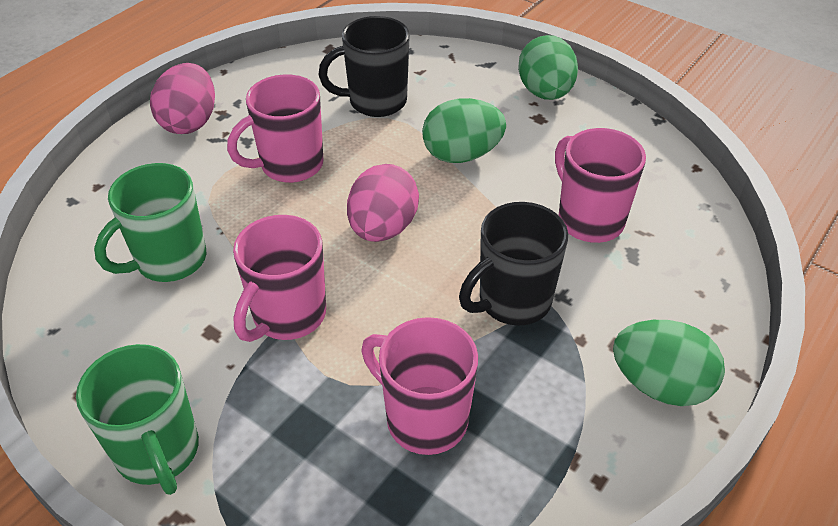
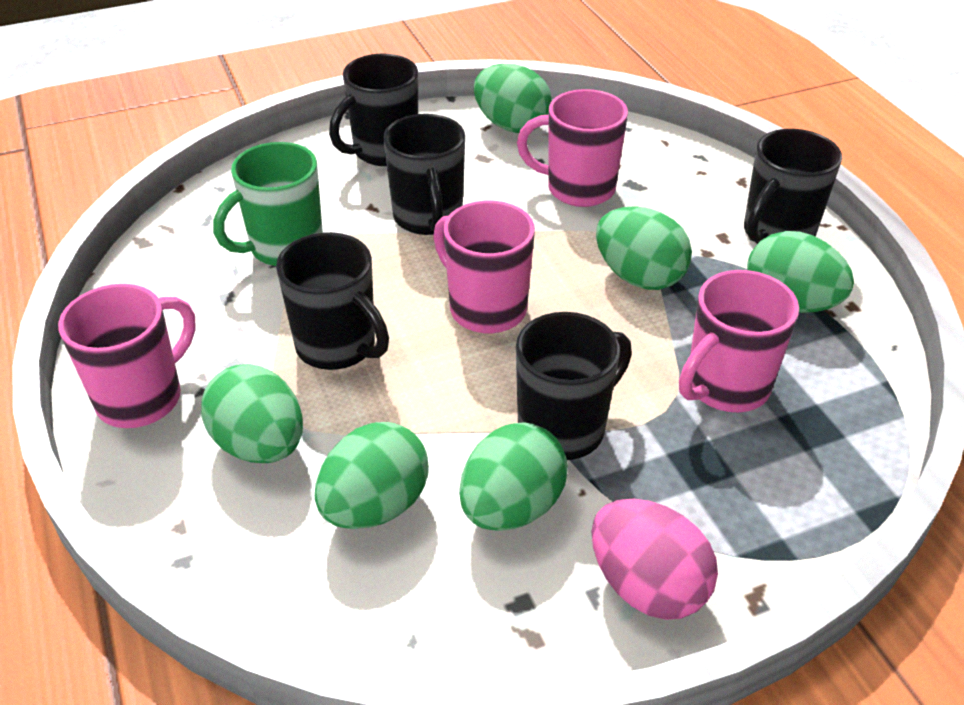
black mug: [319,16,410,117] [459,202,568,326] = 2 -> [276,232,389,370] [329,54,418,166] [383,114,465,235] [516,312,632,460] [744,129,842,244] = 5
green egg: [422,98,506,163] [518,35,578,100] [613,320,725,406] = 3 -> [201,364,303,463] [315,422,429,529] [459,422,568,531] [474,64,552,133] [596,206,692,290] [747,231,854,313] = 6
green mug: [76,344,199,495] [94,163,206,282] = 2 -> [213,142,323,266] = 1
pink egg: [150,63,215,134] [347,164,419,242] = 2 -> [591,499,718,620] = 1

